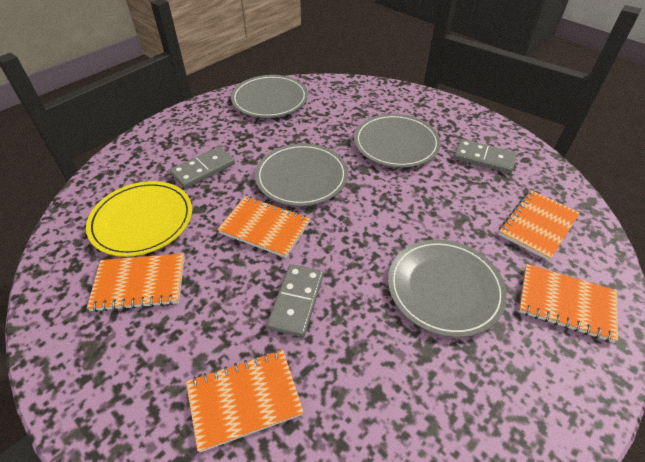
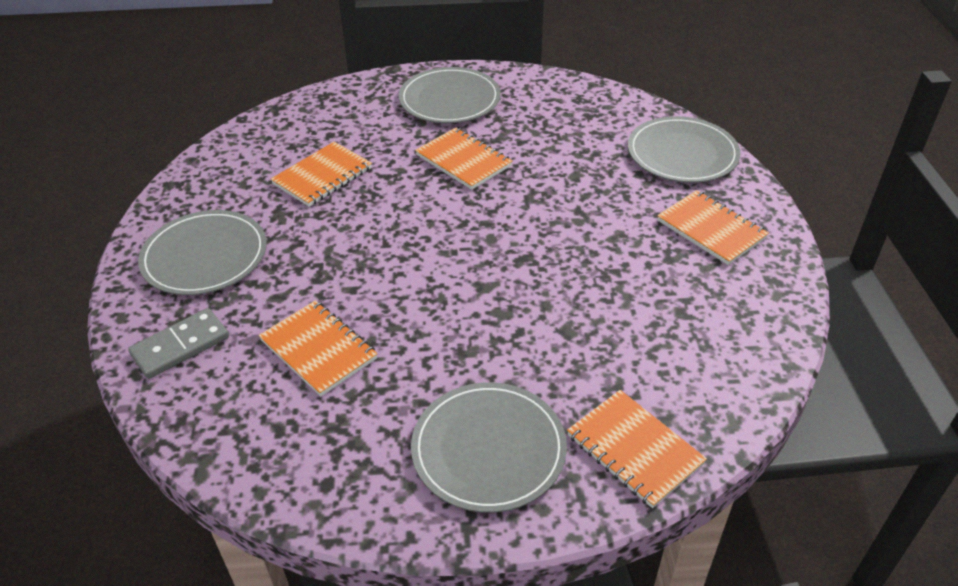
grey domino: [170,146,235,189] [267,264,323,337] [454,139,517,173] = 3 -> [128,308,229,379] = 1
yellow plate: [86,181,192,257] = 1 -> none = 0

